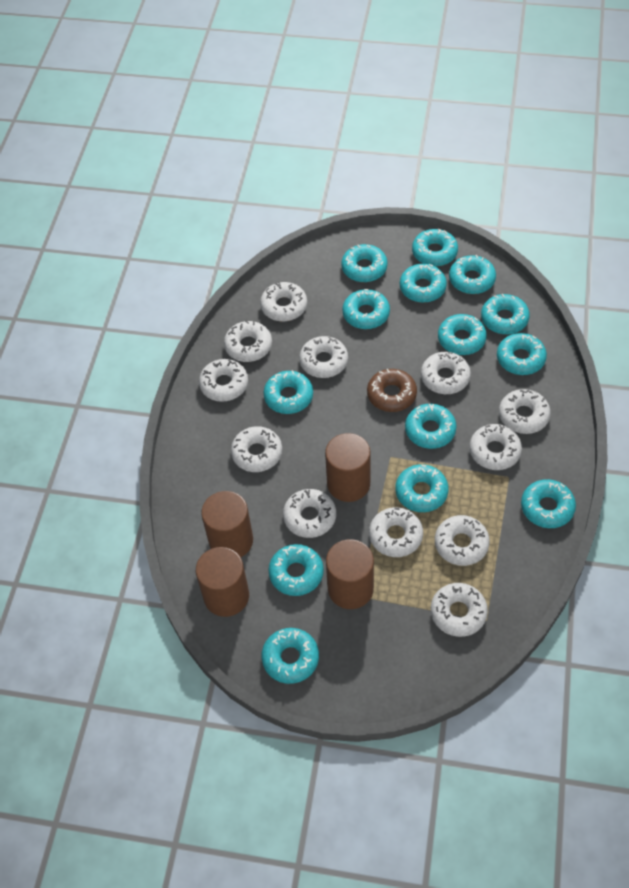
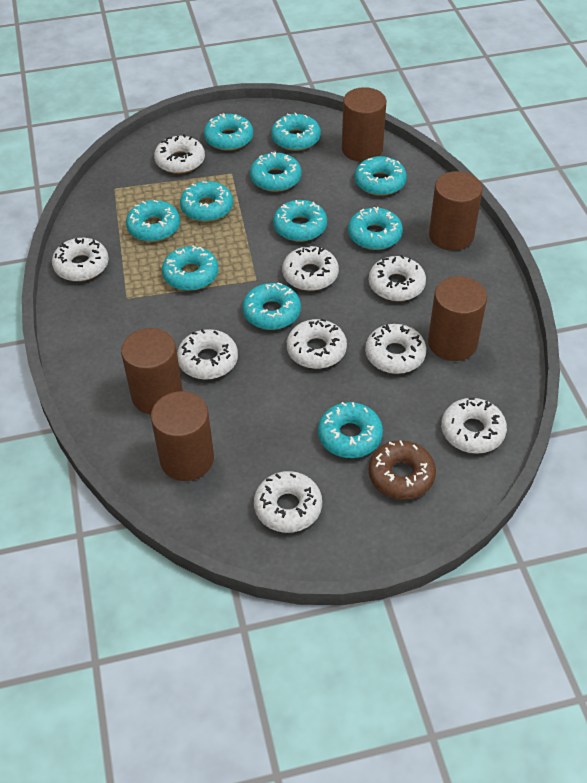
brown cylinder: [196,547,249,617] [201,491,253,557] [325,433,371,502] [326,539,374,609] = 4 -> [121,328,183,414] [151,391,214,481] [342,87,386,162] [428,276,487,361] [429,171,482,251] = 5
turquoise donut: [262,628,319,684] [264,370,313,414] [268,544,324,596] [341,244,388,282] [342,289,390,329] [395,464,449,512] [400,264,447,303] [405,404,457,449] [412,229,458,266] [438,314,487,355] [449,255,496,294] [481,294,530,334] [497,333,547,375] [521,479,576,528] = 14 -> [126,200,180,242] [162,246,219,291] [180,181,233,222] [204,113,253,151] [242,283,301,330] [250,152,301,192] [271,113,321,151] [273,200,327,242] [318,402,383,458] [348,207,403,250] [355,156,407,196] = 11
white donut: [199,359,248,402] [224,320,272,362] [231,426,282,472] [260,282,307,321] [283,489,336,538] [299,336,348,378] [369,507,423,557] [421,352,471,394] [431,583,488,637] [435,515,490,566] [470,424,522,470] [499,389,551,434] = 12 -> [52,238,109,281] [154,134,205,174] [177,329,238,380] [254,471,322,533] [282,245,339,291] [287,319,347,369] [365,324,426,374] [369,255,426,301] [441,398,507,454] = 9

